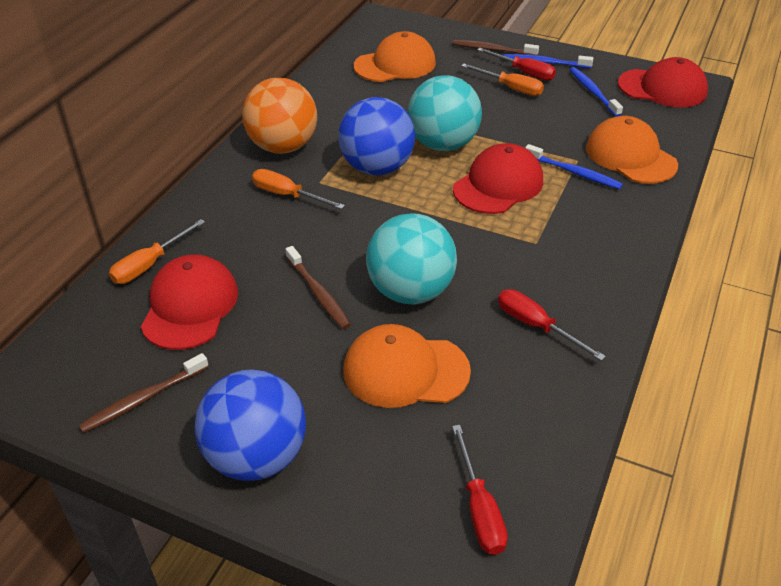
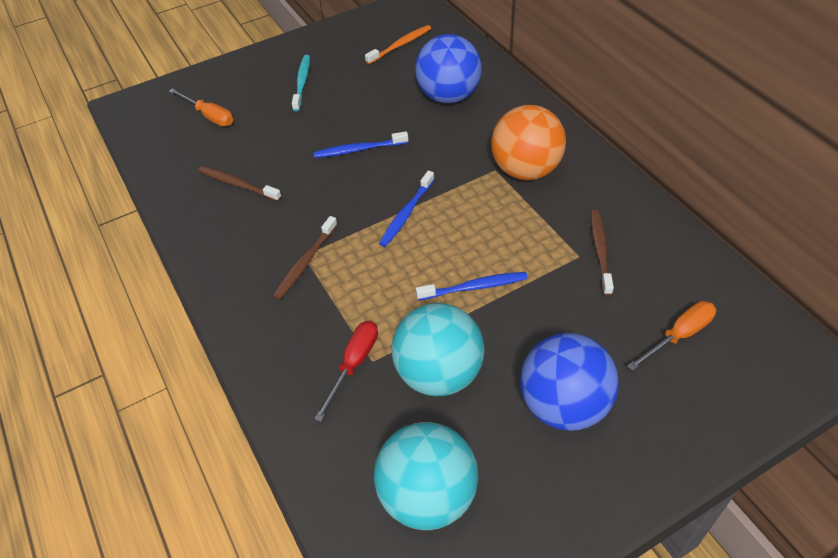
orange cap: [343,324,471,408] [354,31,436,82] [586,116,678,184] = 3 -> none = 0
orange screwdriver: [109,219,205,284] [252,169,345,209] [461,64,544,96] = 3 -> [169,88,233,126] [627,301,716,371] = 2
orange toothbrush: none = 0 -> [365,25,431,64] = 1
red cap: [141,254,238,350] [453,143,543,214] [618,57,708,108] = 3 -> none = 0
red screwdriver: [452,425,508,555] [477,48,556,81] [498,289,606,361] = 3 -> [314,321,378,422] = 1
turquoise toothbrush: none = 0 -> [292,55,310,111] = 1

